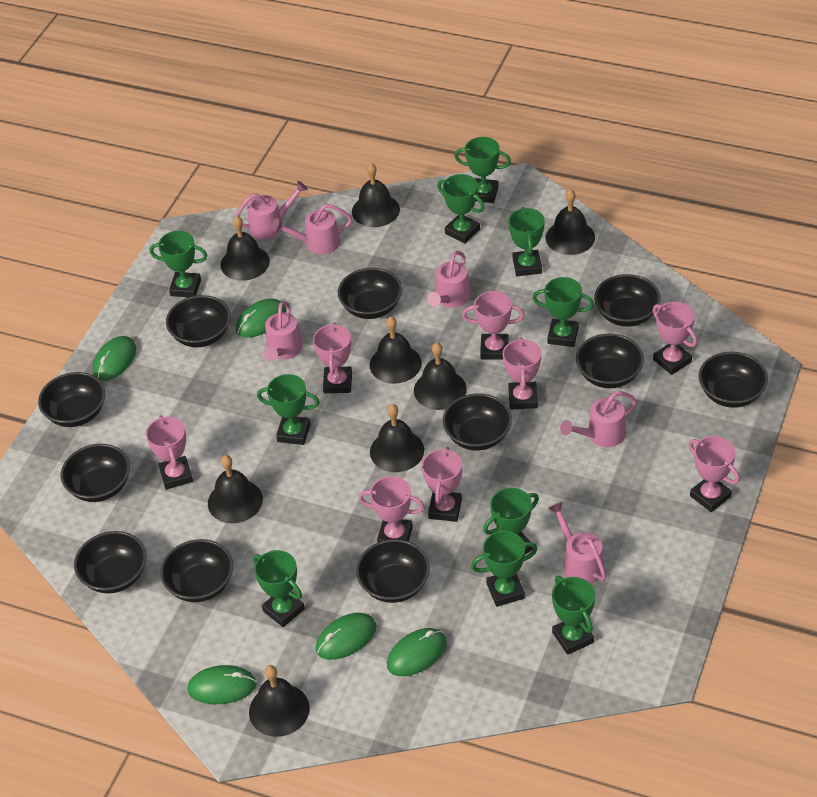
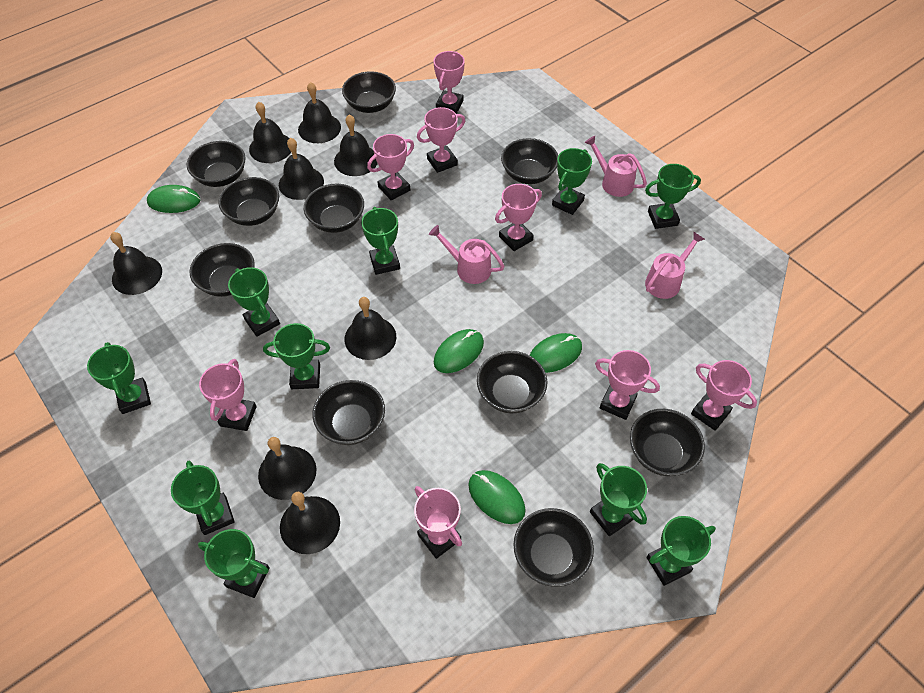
black bowl: [38,372,105,427] [61,444,130,502] [74,531,146,593] [160,539,233,602] [166,295,231,347] [338,268,402,319] [356,539,430,603] [442,393,512,451] [576,334,644,388] [594,274,661,327] [698,352,768,408] = 11 -> [187,141,245,187] [189,243,255,297] [218,177,279,226] [304,184,364,233] [313,380,385,445] [342,71,396,113] [477,351,547,413] [501,138,558,184] [513,508,594,587] [630,409,705,476] = 10
green mouse: [93,336,136,381] [187,665,256,704] [236,299,286,338] [316,613,376,660] [387,628,447,676] = 5 -> [147,185,200,213] [434,329,484,373] [468,470,526,524] [530,333,582,373] = 4
pink watering can: [235,181,308,240] [264,301,303,361] [271,204,352,254] [427,251,471,308] [548,502,606,584] [560,391,637,447] = 6 -> [429,225,505,284] [584,136,647,197] [645,232,705,299] = 3

